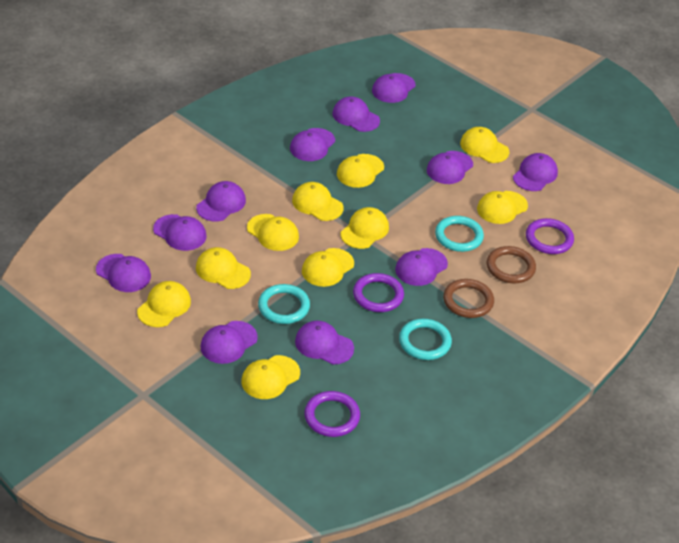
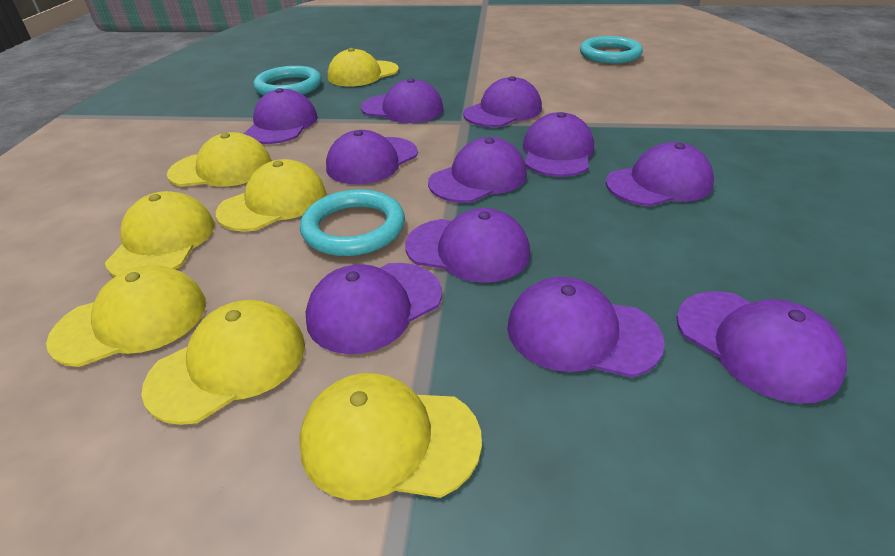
brown ring: [443,279,494,318] [487,246,536,283] = 2 -> none = 0
purple ring: [304,391,360,437] [353,273,404,312] [526,218,574,254] = 3 -> none = 0
yellow cap: [137,281,191,327] [196,247,251,289] [241,355,300,399] [247,214,299,251] [292,182,344,221] [302,248,354,287] [337,154,384,188] [341,207,389,249] [460,127,509,163] [477,191,528,224] = 10 -> [46,265,206,367] [105,191,215,277] [141,300,305,425] [167,132,272,187] [216,159,326,231] [299,373,482,500] [328,48,399,86] = 7

